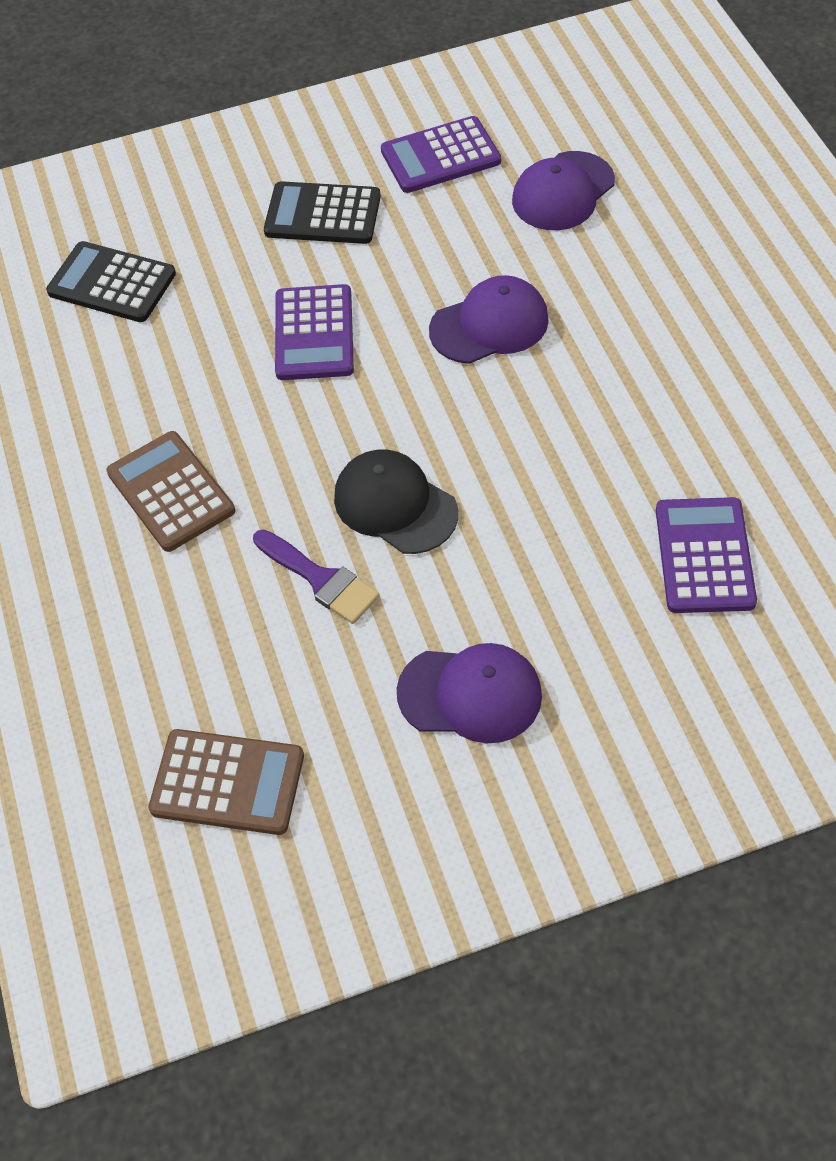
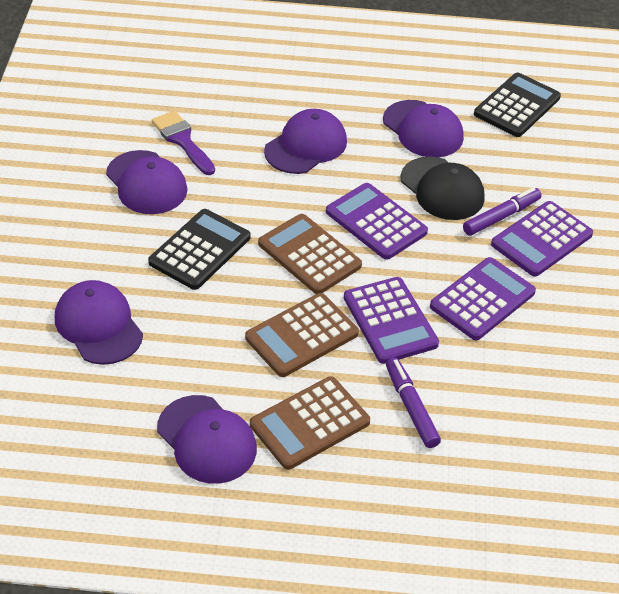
brown calculator: [106,431,235,552] [148,729,304,835] = 2 -> [245,293,359,377] [250,376,370,470] [258,214,362,294] = 3
purple calculator: [275,284,354,380] [381,116,501,193] [656,497,757,613] = 3 -> [326,183,428,260] [344,277,439,364] [430,257,536,340] [491,201,593,277] = 4
purple cap: [397,643,542,743] [429,275,549,364] [512,151,615,230] = 3 -> [55,280,143,365] [106,150,188,214] [157,395,257,484] [264,109,347,174] [383,100,464,157] = 5
purple marker: none = 0 -> [386,357,441,448] [463,187,542,236] = 2

